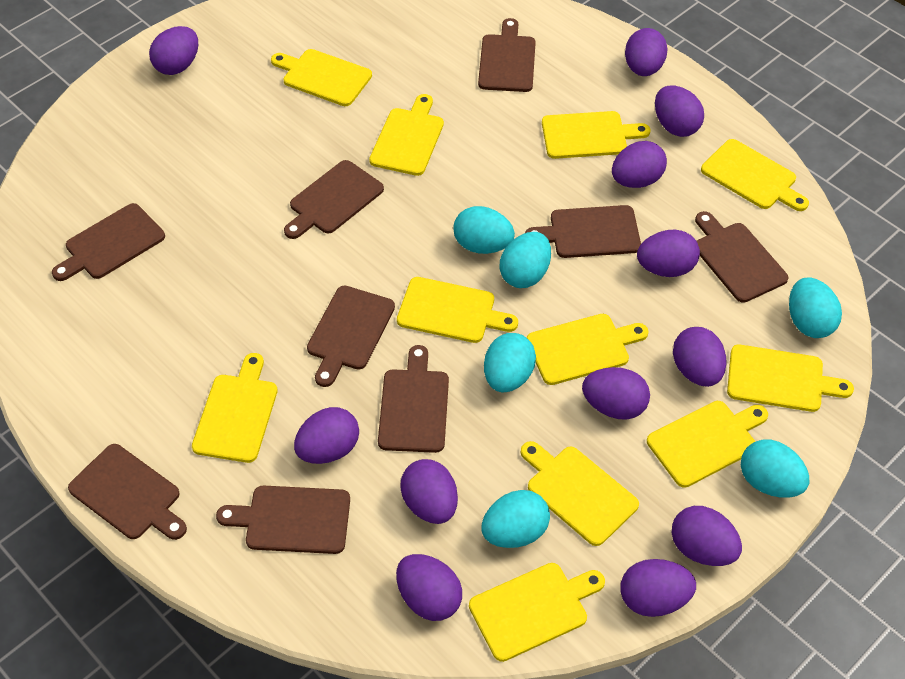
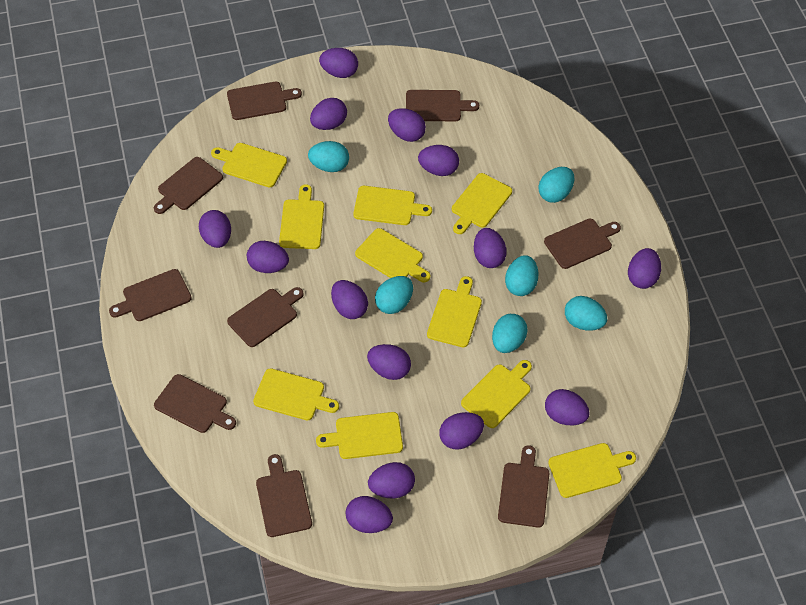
purple egg: [149,26,198,75] [294,407,359,464] [396,554,462,621] [400,459,458,524] [582,367,650,420] [612,141,667,188] [620,559,696,617] [625,28,667,76] [637,230,700,277] [655,85,704,137] [671,506,742,566] [673,327,727,387] = 12 -> [199,210,231,248] [247,241,289,273] [310,98,347,130] [319,48,358,78] [331,280,368,319] [346,496,393,533] [367,344,411,380] [368,462,415,498] [388,108,426,142] [418,145,459,176] [439,412,484,450] [474,228,507,268] [545,389,590,425] [628,248,661,289] = 14
yellow cutting board: [192,353,278,463] [271,49,372,106] [369,94,444,176] [397,277,518,343] [469,563,605,662] [521,441,639,546] [527,314,649,385] [542,111,650,159] [647,401,768,488] [701,139,809,211] [727,344,854,412] = 11 -> [211,143,287,187] [253,368,339,420] [279,184,324,249] [316,412,403,459] [353,186,432,225] [355,228,430,282] [427,276,482,347] [452,173,512,234] [461,360,532,428] [548,443,636,498] = 10

